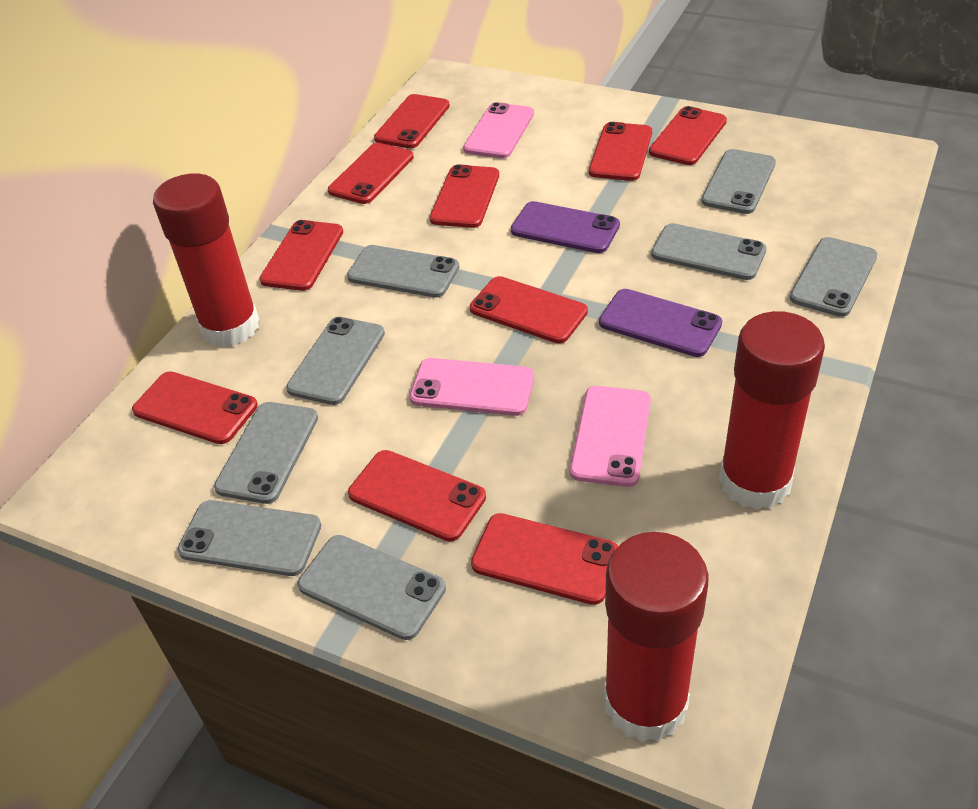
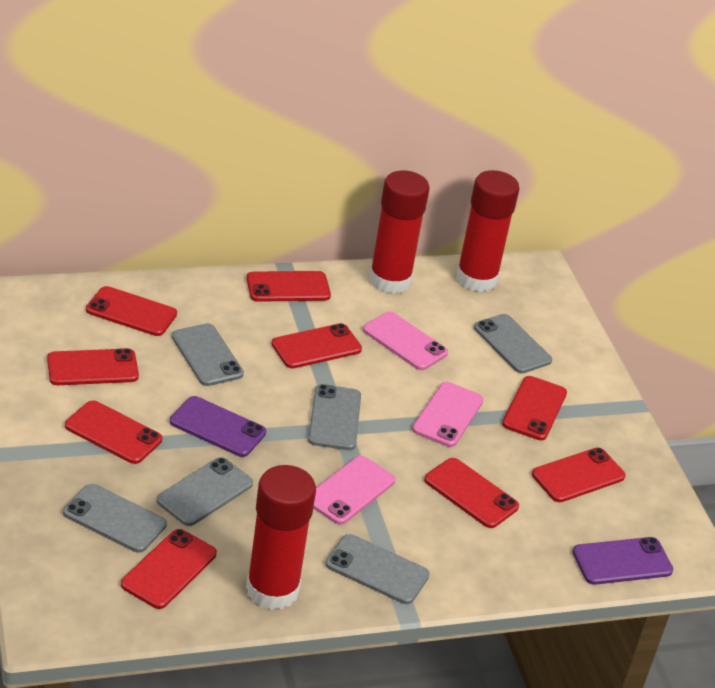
grey phone: [178,500,321,576] [214,402,318,504] [286,317,385,405] [298,535,446,640] [347,245,459,298] [651,223,767,280] [701,149,776,214] [790,237,878,317] = 8 -> [63,484,167,552] [156,457,253,526] [172,323,244,386] [308,384,361,450] [326,534,430,604] [474,314,552,373] = 6
red phone: [132,372,258,444] [259,220,343,291] [328,143,414,204] [348,450,486,542] [374,94,450,148] [430,164,499,228] [470,276,588,343] [471,513,618,605] [589,122,652,181] [649,106,727,165] = 10 -> [47,348,139,385] [65,400,162,464] [86,286,177,336] [121,529,217,609] [246,271,331,302] [272,323,362,368] [424,458,519,528] [502,376,567,440] [532,448,626,502] = 9

